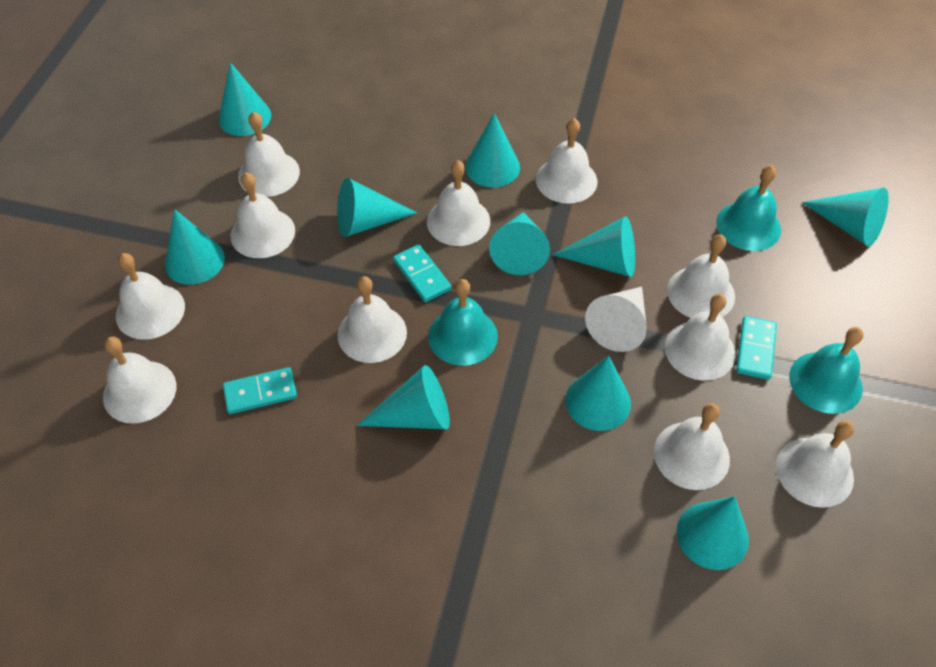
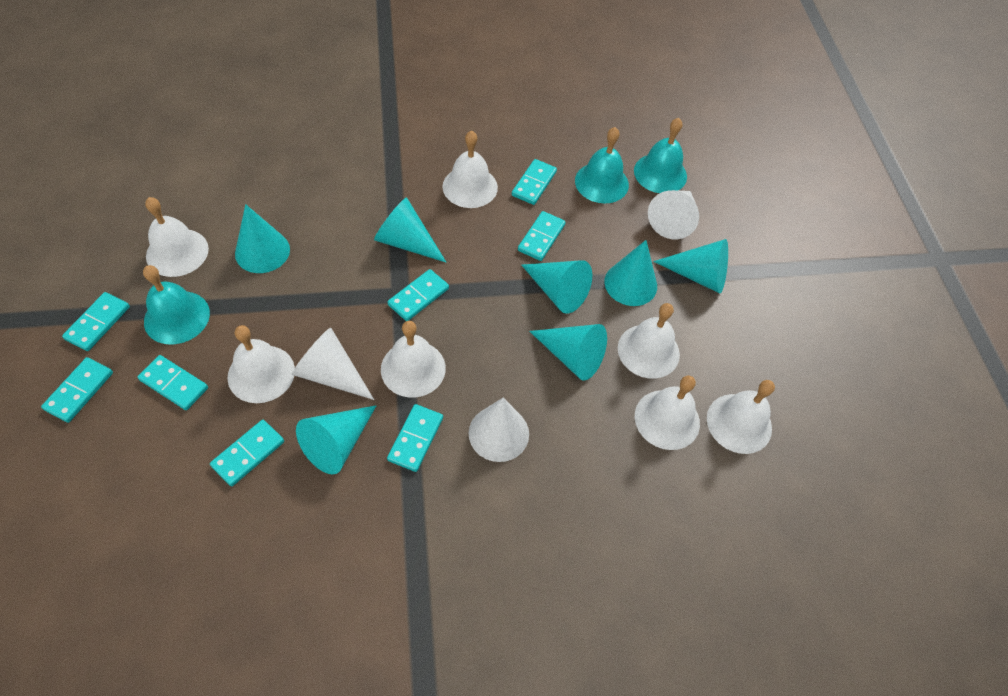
turquoise cone: [165,209,225,285] [218,62,271,136] [337,178,417,237] [357,365,450,429] [465,113,520,187] [489,212,550,275] [552,216,635,277] [565,356,631,431] [677,496,749,570] [802,188,889,246] = 10 -> [235,204,290,273] [296,405,377,475] [374,197,446,262] [522,260,592,314] [529,324,607,381] [604,240,657,306] [653,239,728,293] = 7
turquoise domino: [223,367,297,414] [393,244,451,302] [736,316,777,380] = 3 -> [41,357,113,423] [62,292,130,351] [138,355,208,410] [210,420,284,487] [387,404,443,472] [388,269,449,321] [512,159,557,205] [518,211,566,261] = 8
white bell: [103,337,176,424] [116,253,185,340] [230,172,295,258] [238,112,300,197] [337,276,407,363] [427,160,490,246] [536,118,597,204] [654,403,730,490] [665,294,735,381] [667,234,735,318] [776,421,854,508] = 11 -> [145,197,209,277] [228,325,295,403] [381,321,446,397] [442,130,498,208] [618,303,680,379] [635,375,700,450] [707,380,775,454] = 7
white cone: [585,287,647,352] = 1 -> [292,328,374,400] [469,398,529,462] [648,190,699,239] = 3

